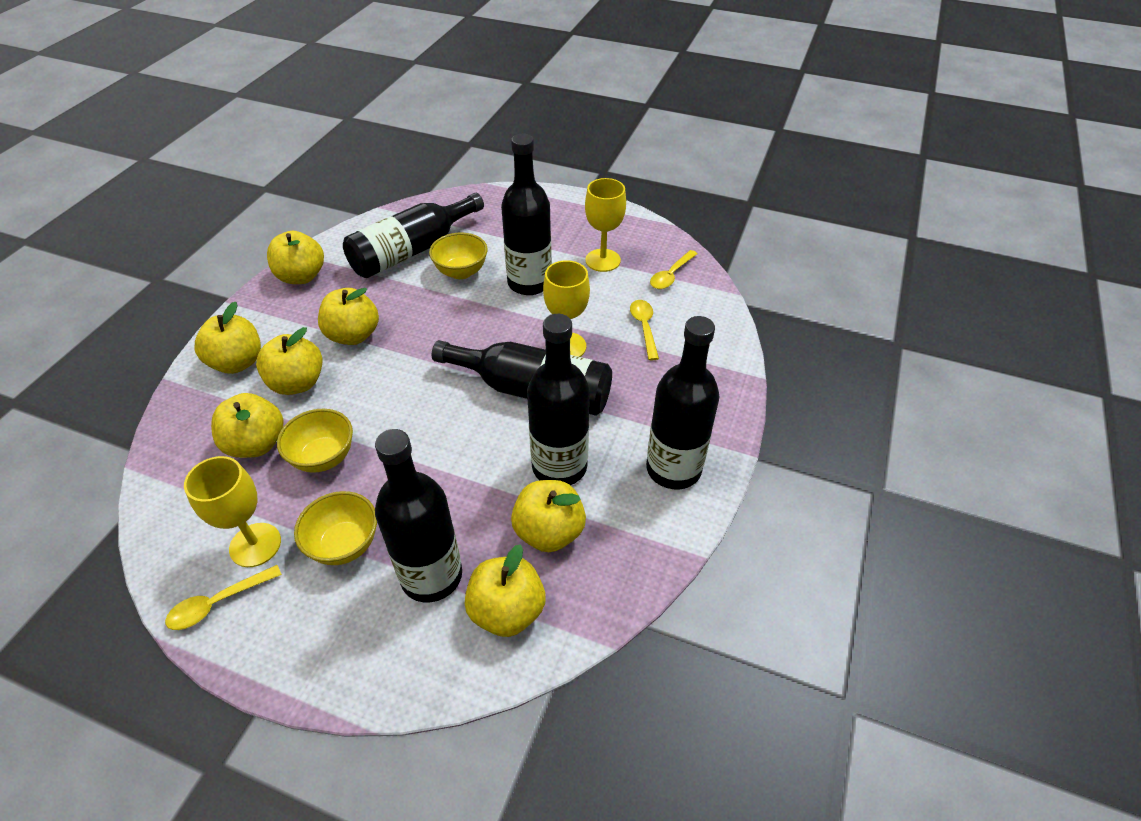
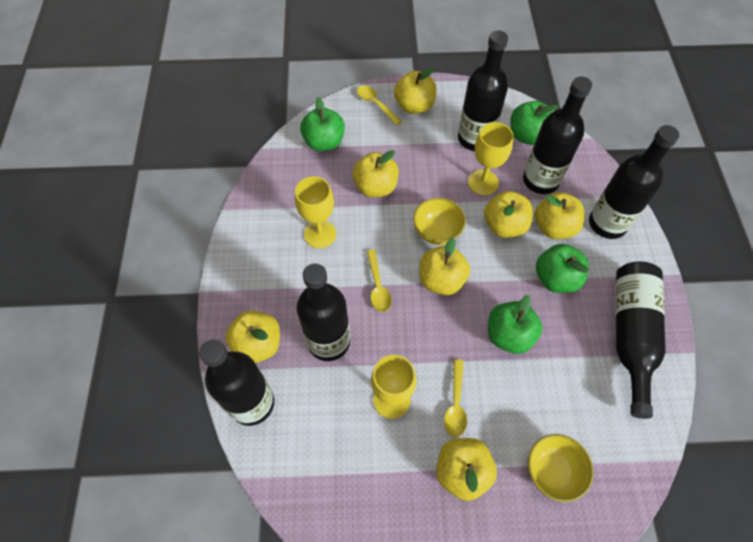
green apple: none = 0 -> [300,97,345,151] [488,295,542,354] [511,101,559,145] [536,244,589,293] = 4
yellow bowl: [277,409,353,473] [294,491,377,565] [429,233,488,279] = 3 -> [413,198,466,245] [528,434,593,502] = 2

